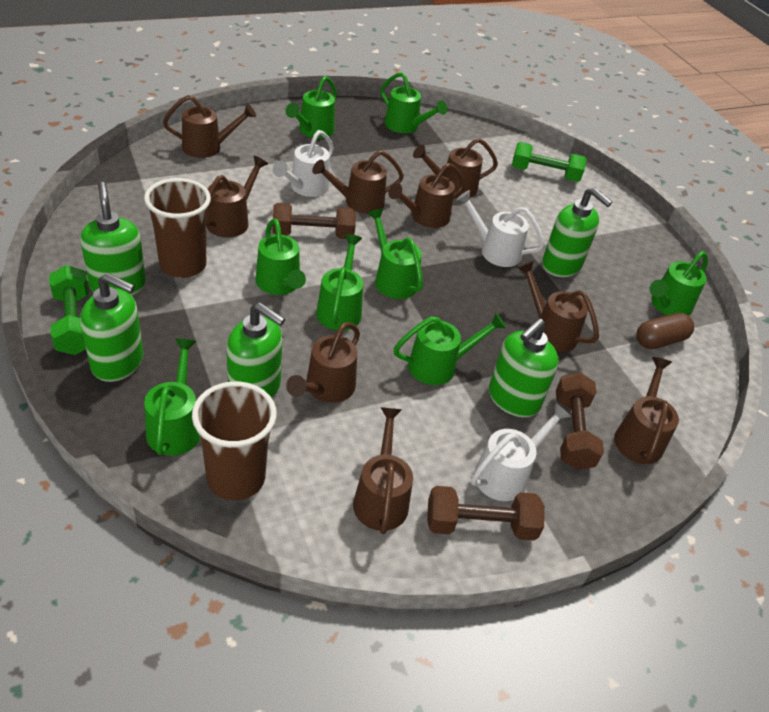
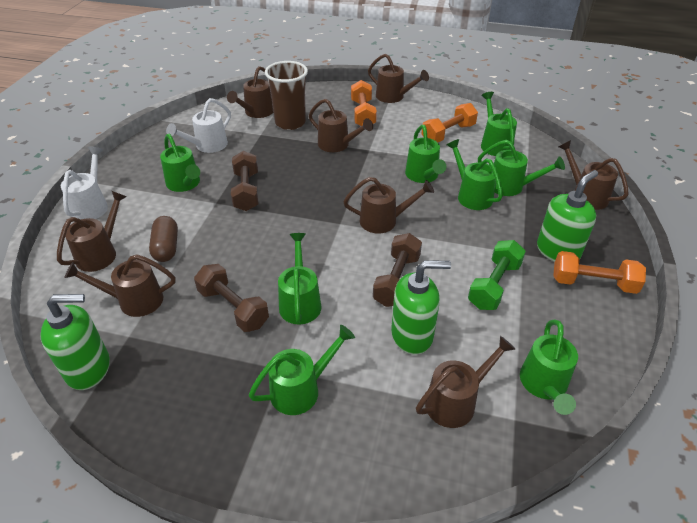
brown cup: [144,178,211,278] [192,382,277,501] = 2 -> [265,61,308,130] = 1
brown watering can: [163,95,256,158] [206,156,268,238] [286,322,360,403] [312,150,404,214] [353,407,413,534] [388,163,465,228] [413,138,498,198] [518,260,599,352] [614,357,679,464] = 9 -> [57,191,127,272] [64,254,175,317] [227,66,273,118] [309,99,373,152] [343,177,434,234] [368,54,429,103] [416,336,516,428] [558,140,629,210] = 8
green dumbbell: [49,265,89,355] [512,142,587,182] = 2 -> [468,240,526,310] = 1
green soap dispenser: [80,182,146,296] [80,273,143,382] [227,303,285,398] [489,318,559,417] [542,187,613,277] = 5 -> [40,294,110,390] [391,260,451,355] [537,170,598,262] = 3
orange dumbbell: none = 0 -> [351,80,377,126] [422,103,478,142] [553,251,646,294] = 3
white watering can: [273,130,334,197] [456,190,544,267] [471,403,572,501] = 3 -> [61,147,108,220] [166,98,231,153] = 2

